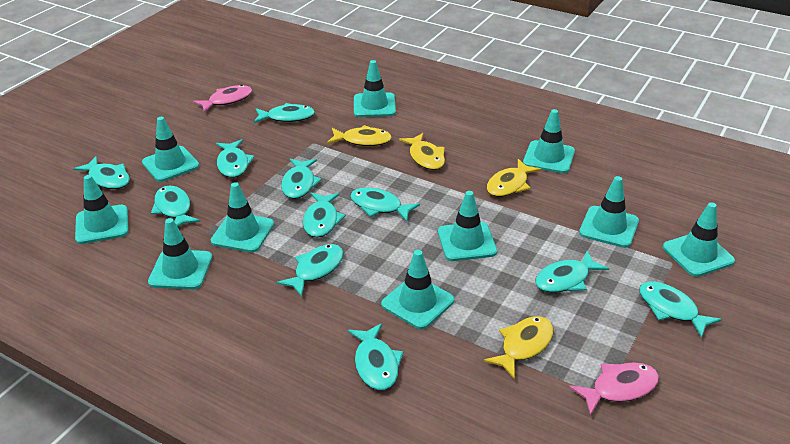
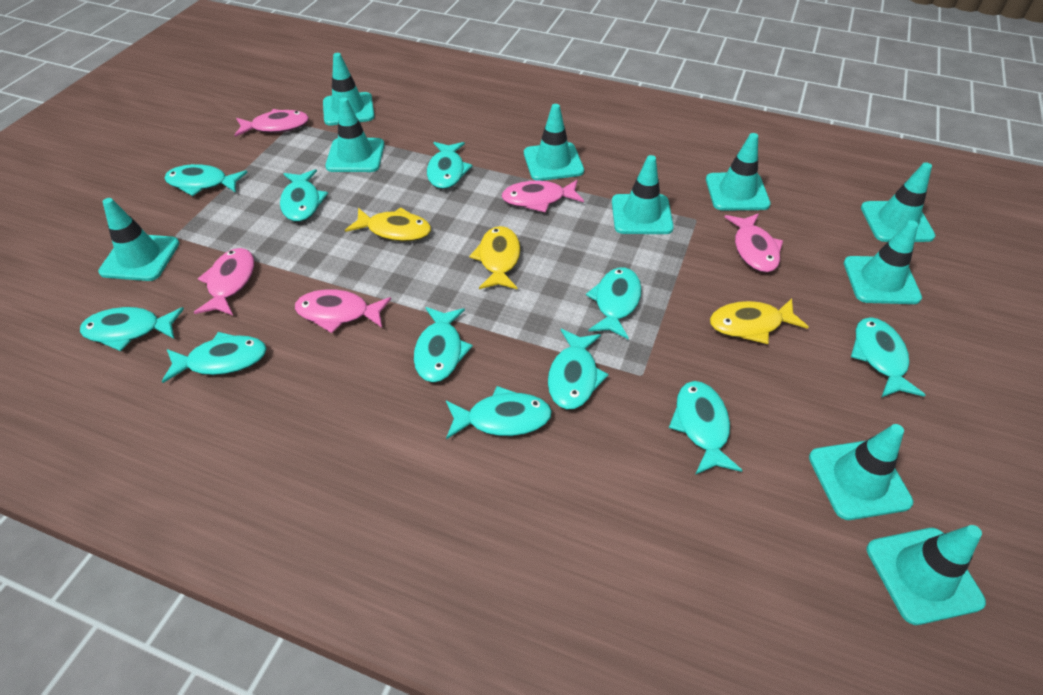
pink fish: [193,85,252,113] [569,363,659,416] = 2 -> [194,248,254,315] [235,109,309,137] [295,289,391,333] [501,180,584,213] [725,213,783,272] = 5
yellow fish: [327,125,392,146] [399,133,445,170] [484,316,553,380] [486,159,541,197] = 4 -> [345,207,431,241] [469,226,521,290] [710,299,809,344] = 3

